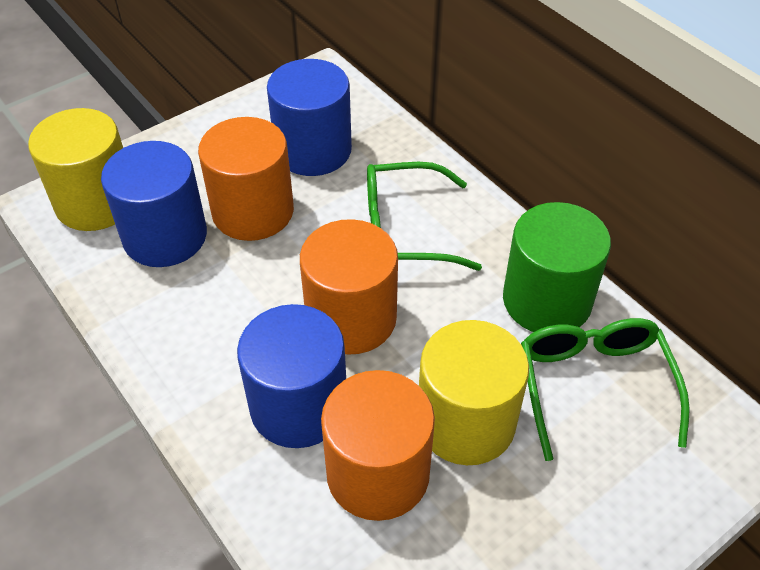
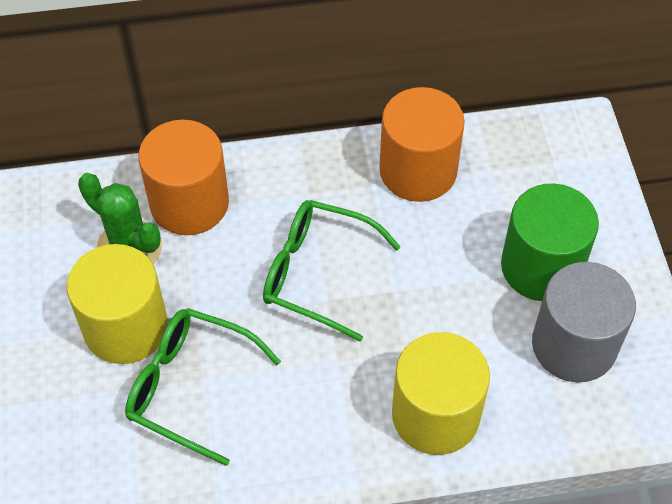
blue cylinder: [101,141,207,267] [237,304,346,448] [267,59,352,176] = 3 -> none = 0
green cactus: none = 0 -> [78,173,162,264] = 1
grey cylinder: none = 0 -> [532,262,636,383] = 1
orange cylinder: [198,117,294,241] [300,219,398,355] [321,370,435,521] = 3 -> [138,120,229,235] [379,87,465,202] = 2

